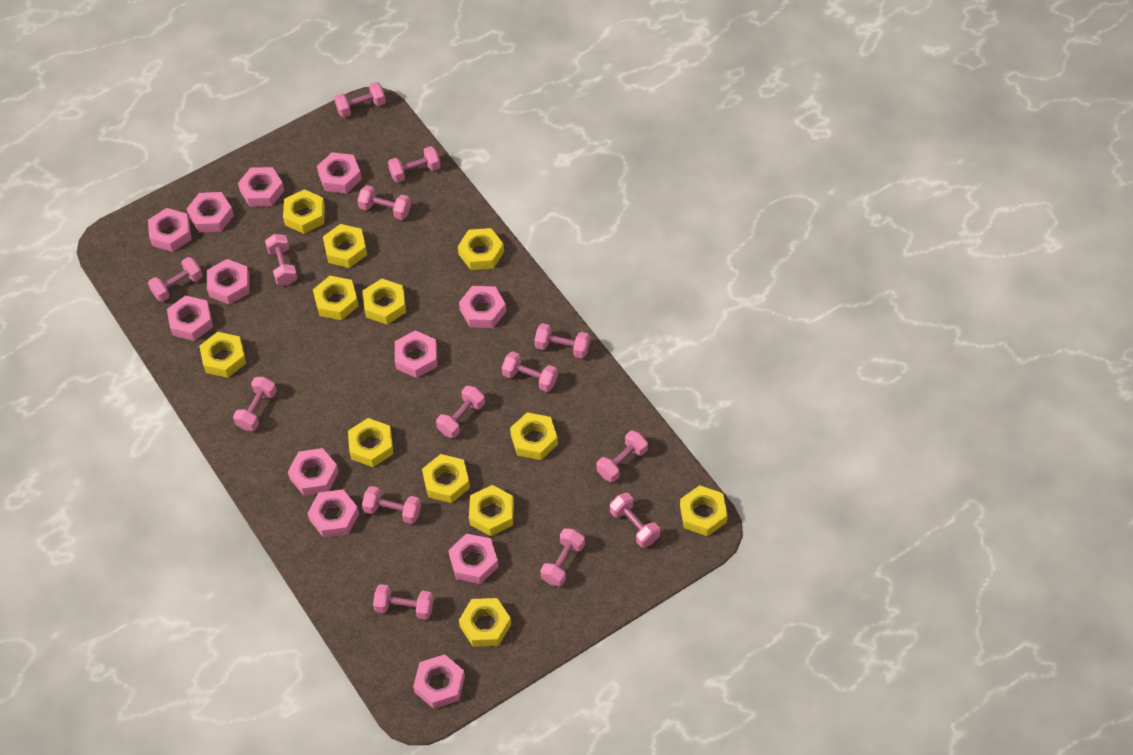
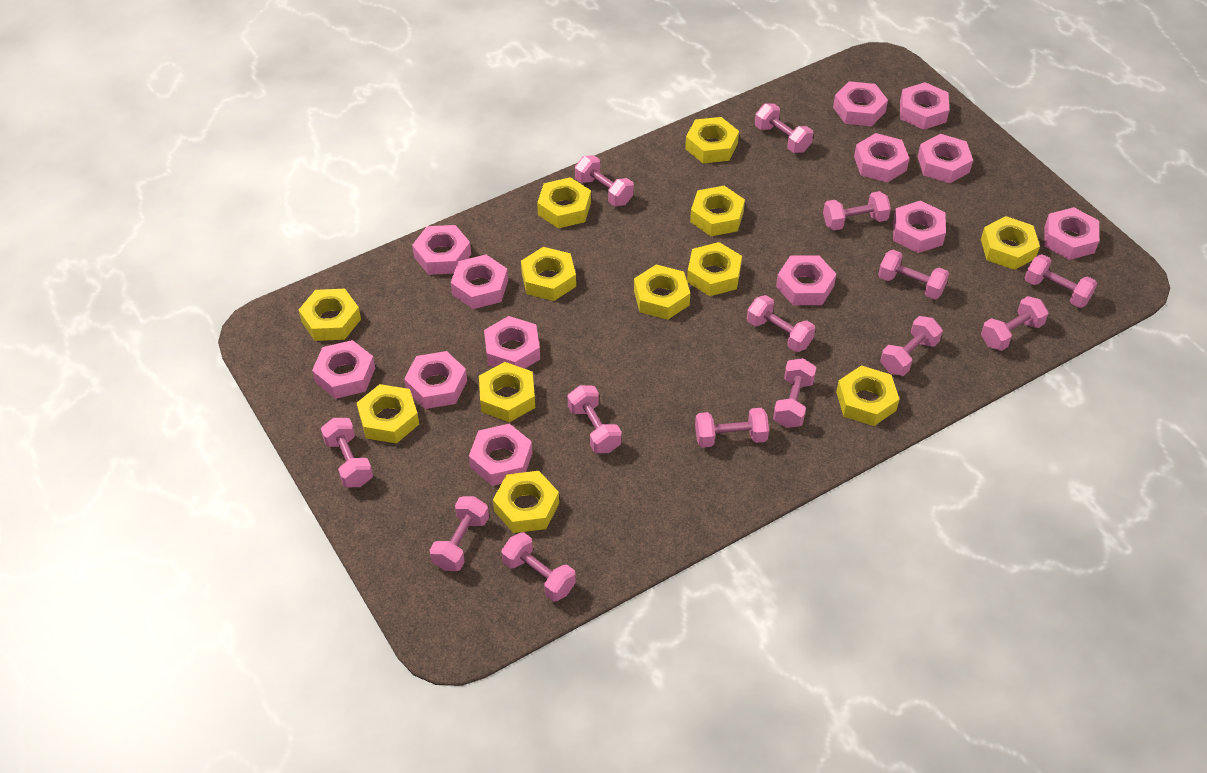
pink nut: [148,208,191,252] [167,296,213,341] [187,192,234,232] [207,259,250,305] [238,167,285,207] [288,448,339,496] [308,489,359,538] [317,152,362,194] [395,330,437,378] [413,654,465,709] [449,534,499,584] [459,286,506,328] = 12 -> [312,340,375,399] [404,351,467,409] [412,225,471,275] [451,255,508,309] [469,423,533,486] [484,316,540,369] [776,255,836,305] [833,81,888,126] [854,133,909,182] [893,200,946,253] [900,82,949,130] [917,134,973,183] [1044,207,1099,260] = 13

